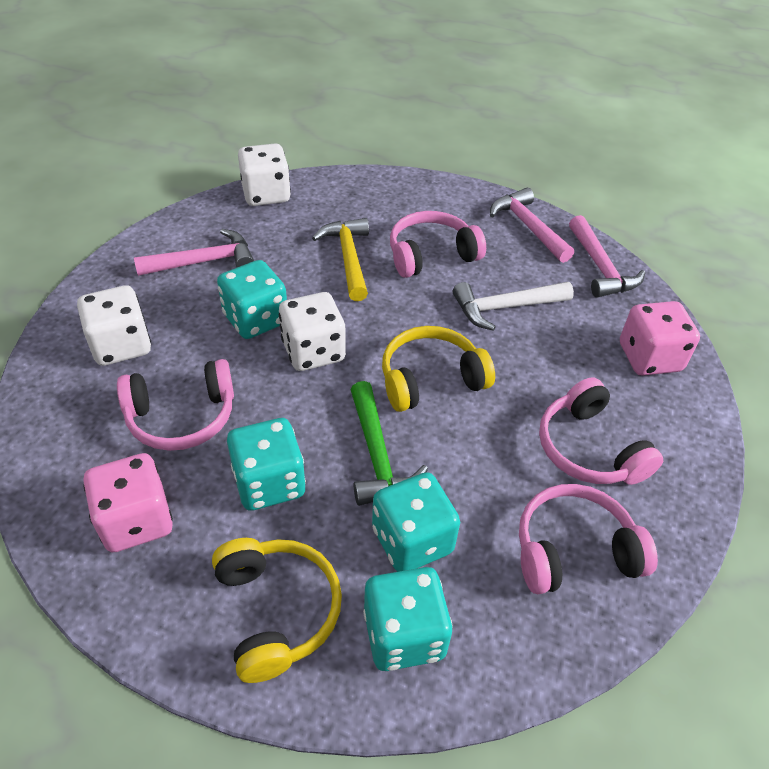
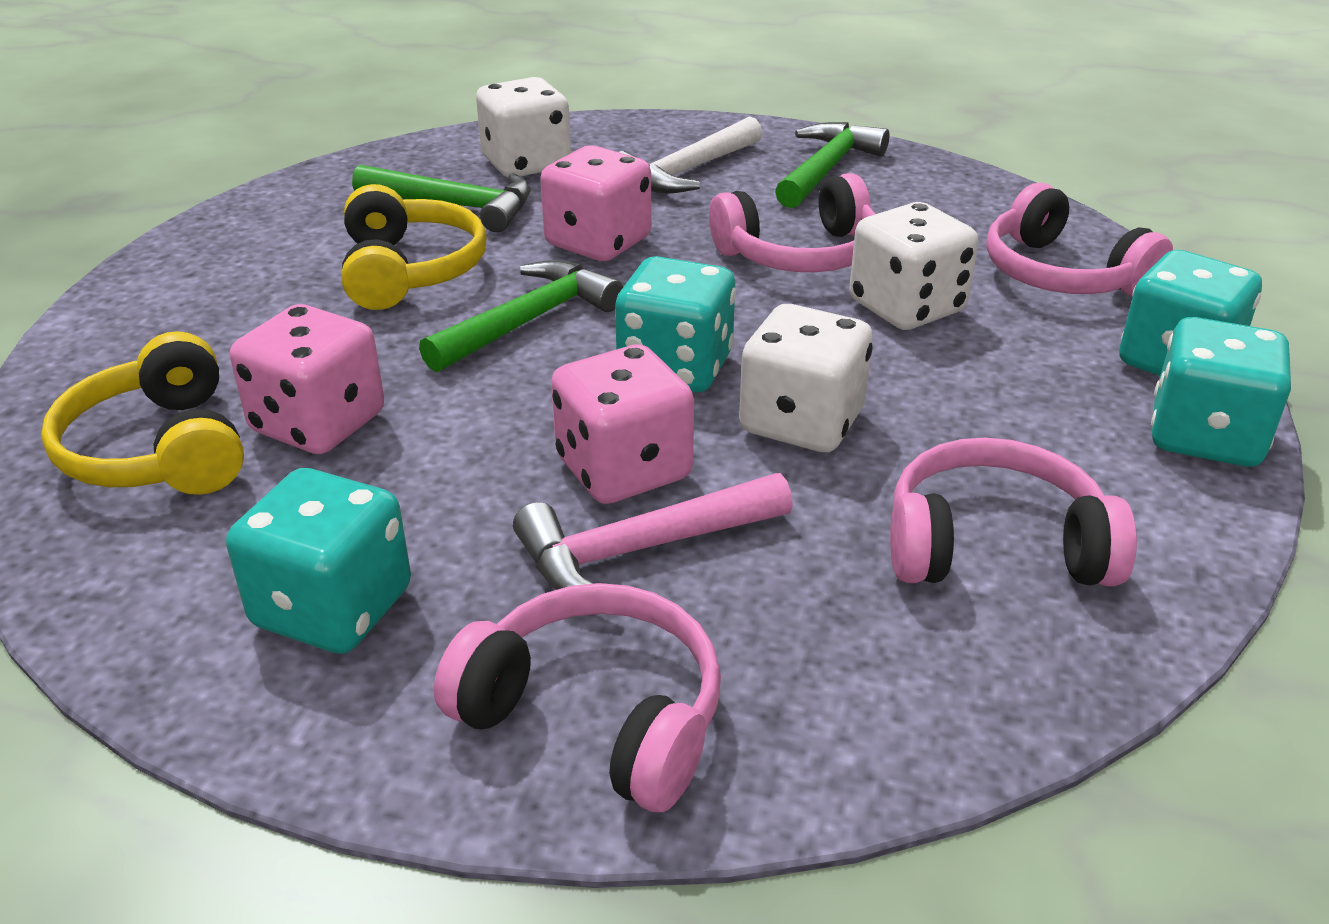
green hammer: [351,381,428,506] = 1 -> [352,165,530,232] [419,260,623,372] [775,122,889,208] = 3
pink dice: [83,453,173,552] [620,301,700,376] = 2 -> [230,304,384,454] [540,145,652,261] [551,345,694,504] = 3
pink hammer: [134,229,254,276] [490,188,574,263] [569,215,645,298] = 3 -> [513,473,793,590] = 1
yellow hammer: [312,218,369,301] = 1 -> none = 0

